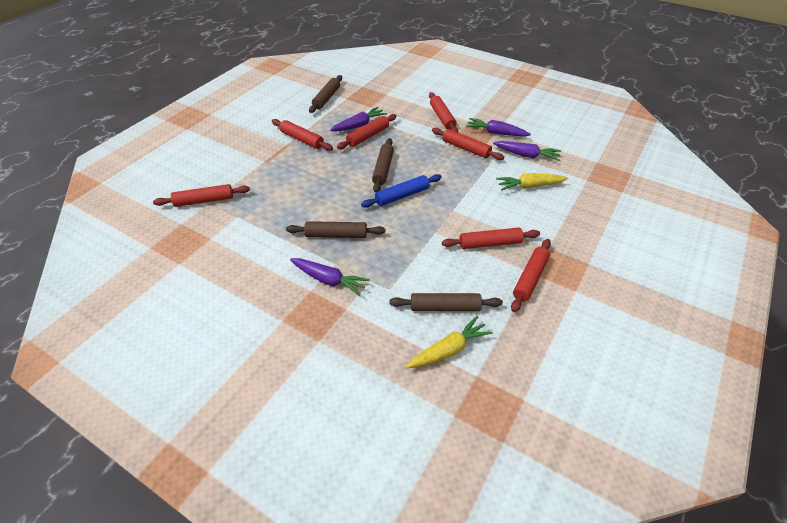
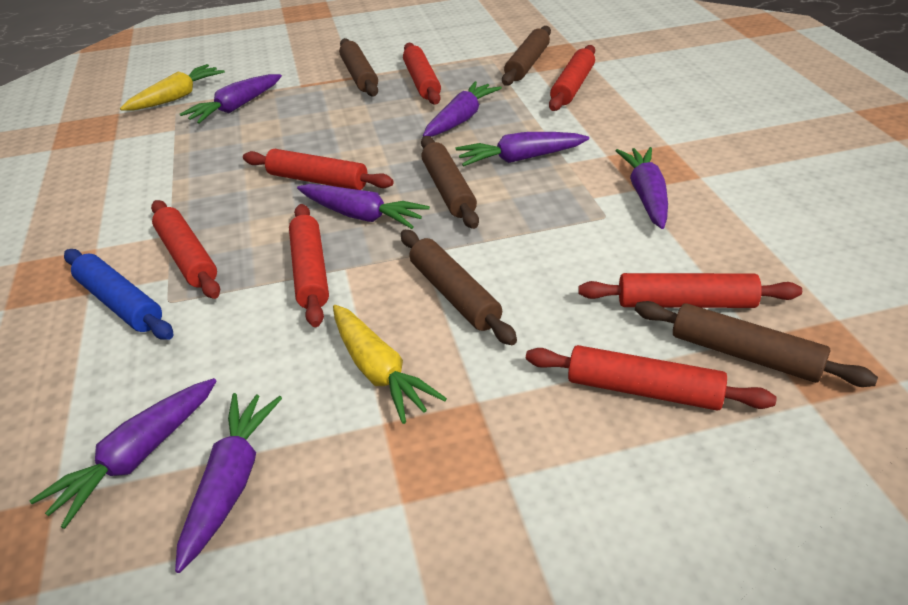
brown rolling pin: [286,221,385,238] [309,75,342,113] [372,138,394,193] [389,293,503,311] = 4 -> [339,38,378,96] [401,230,517,345] [421,136,479,229] [502,26,551,86] [635,301,878,387] = 5
purple carrot: [290,258,370,296] [330,107,387,131] [466,118,531,137] [493,141,561,161] = 4 -> [30,378,217,529] [175,393,282,573] [180,74,282,124] [297,184,430,229] [423,81,502,137] [455,132,589,167] [616,147,668,229] = 7

